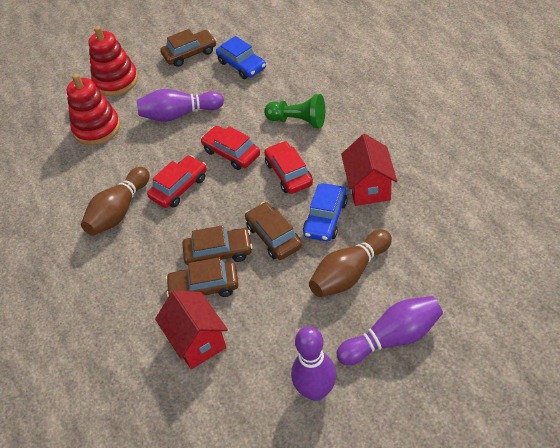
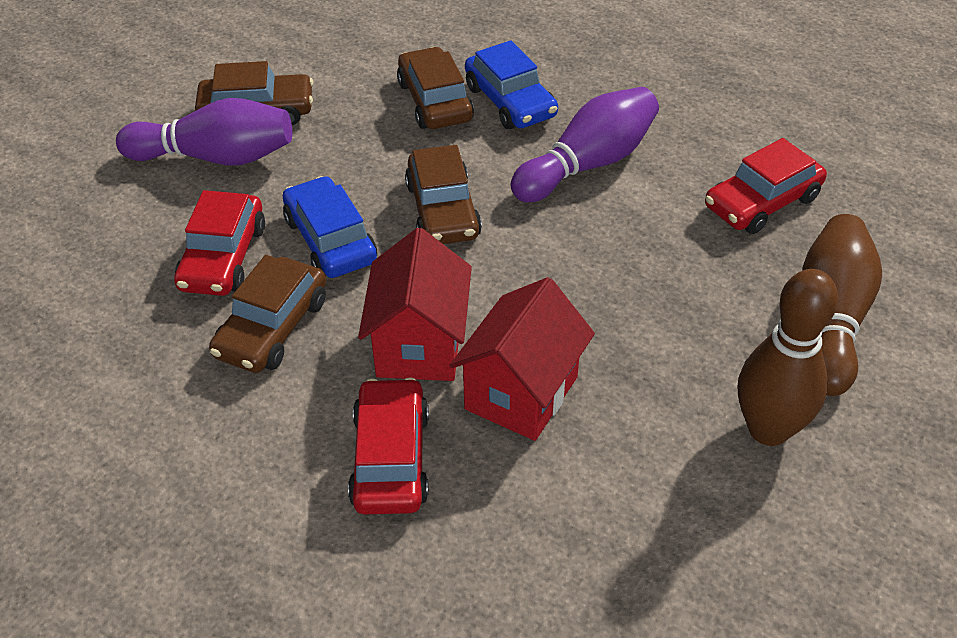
green pawn: [264,94,325,128] = 1 -> none = 0
purple bowling pin: [137,89,224,122] [291,327,336,401] [337,296,443,365] = 3 -> [116,98,292,165] [511,87,659,202] = 2
red stacking toy: [67,73,120,145] [89,26,138,96] = 2 -> none = 0

